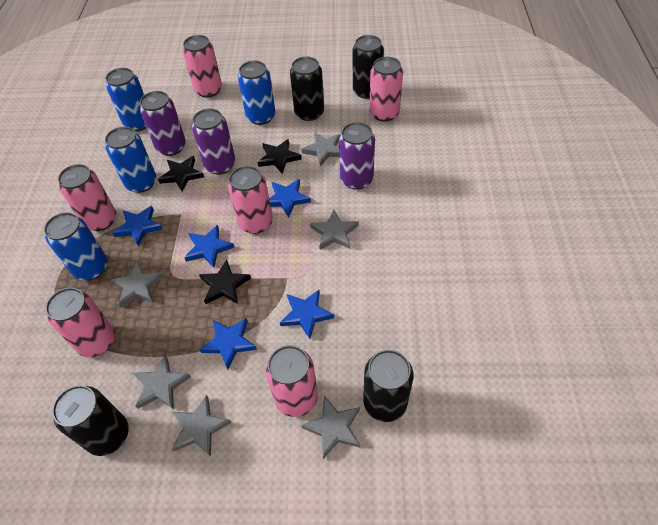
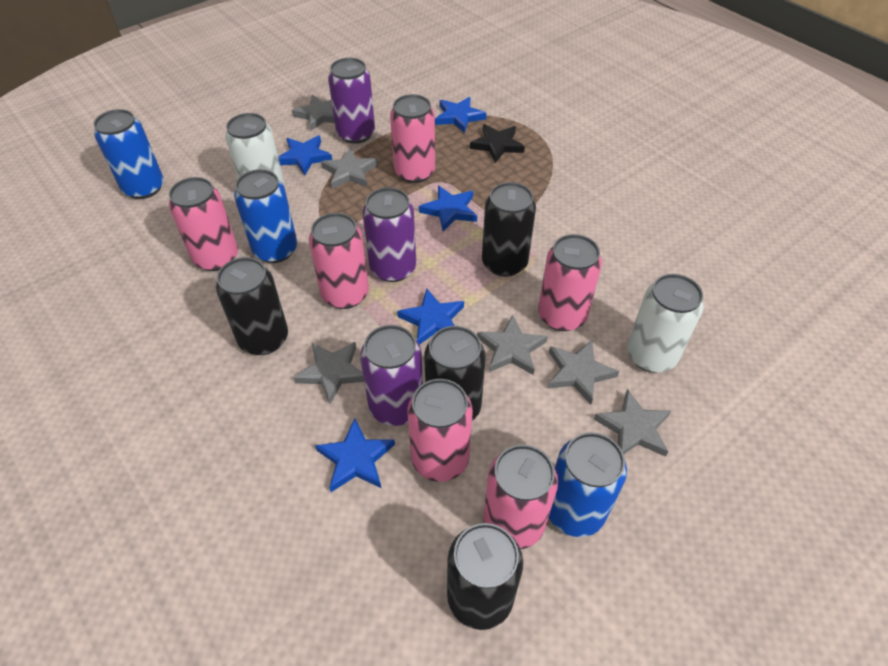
black star: [158,156,204,192] [199,260,251,304] [257,139,302,174] = 3 -> [470,124,525,163] = 1
blue can: [44,212,108,280] [105,127,156,193] [106,68,146,131] [238,61,276,125] = 4 -> [94,109,164,199] [234,169,297,263] [549,432,627,537] = 3
white can: none = 0 -> [225,113,285,185] [627,274,704,373] = 2

